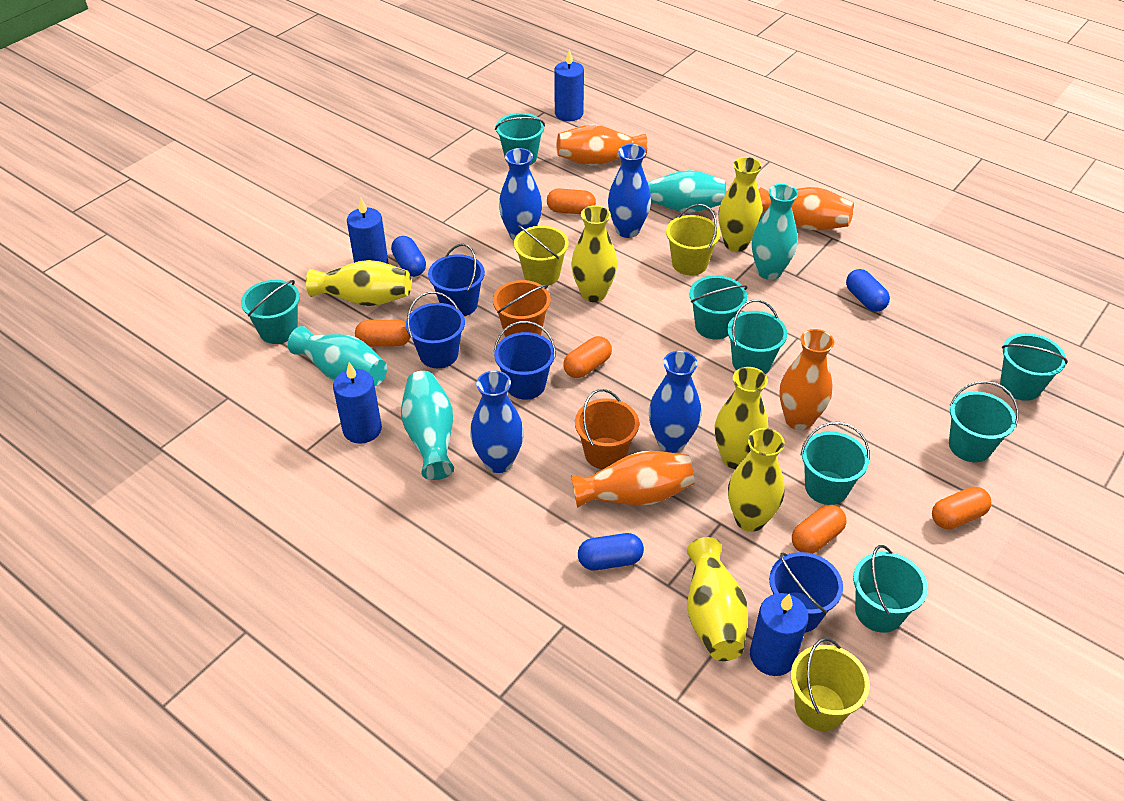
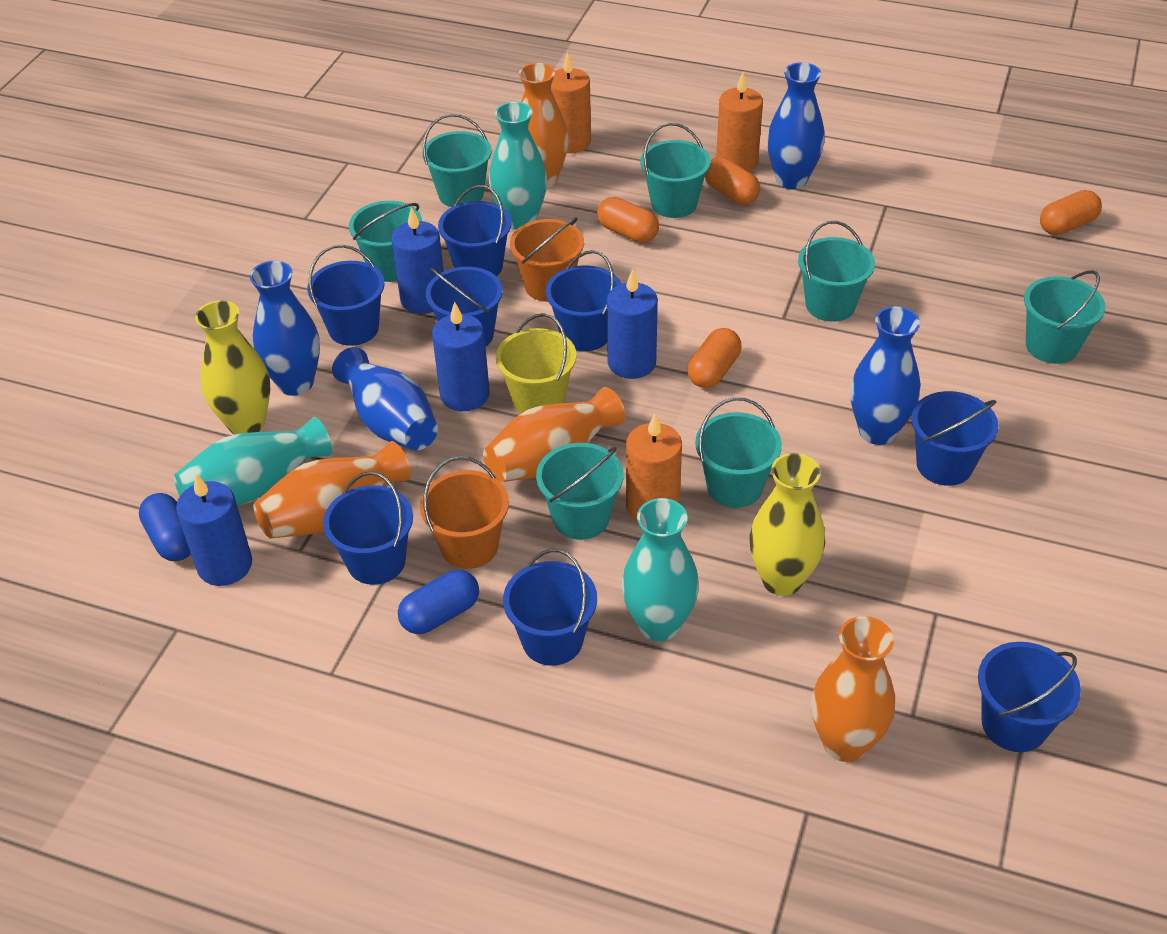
blue bucket: [406,292,465,368] [428,244,485,316] [494,321,556,400] [769,552,843,633] = 4 -> [308,245,385,346] [323,472,413,585] [425,267,503,347] [438,185,512,277] [503,549,597,666] [546,250,621,351] [911,391,999,486] [978,642,1081,752] = 8
blue capsule: [391,236,426,277] [578,533,644,570] [846,269,890,312] = 3 -> [139,493,191,561] [398,570,479,634] = 2
orange candle: none = 0 -> [551,52,591,153] [626,414,682,522] [716,72,763,172] = 3
orange capsule: [355,320,410,347] [547,188,596,214] [563,336,612,378] [792,505,847,554] [932,487,991,529] = 5 -> [597,197,659,243] [688,328,742,388] [705,157,760,205] [1040,190,1102,235] = 4
turquoise bucket: [241,280,300,344] [495,113,545,165] [689,275,748,339] [727,300,787,374] [801,422,870,505] [853,545,928,633] [949,381,1019,462] [1000,333,1068,401] = 8 -> [349,201,422,282] [422,114,492,207] [536,443,624,540] [640,123,711,218] [695,397,782,508] [798,221,875,322] [1024,270,1105,364] = 7
turquoise vase: [288,326,387,386] [401,371,454,480] [648,170,726,213] [752,184,798,280] = 4 -> [174,417,332,506] [489,102,547,230] [622,498,699,642] = 3
yellow bucket: [514,225,569,286] [666,204,721,275] [791,638,870,731] = 3 -> [496,313,576,414] = 1
yellow vase: [306,260,411,306] [571,205,617,302] [687,537,748,661] [715,367,768,469] [718,157,763,252] [728,428,785,532] = 6 -> [195,300,271,435] [749,453,825,596] = 2

